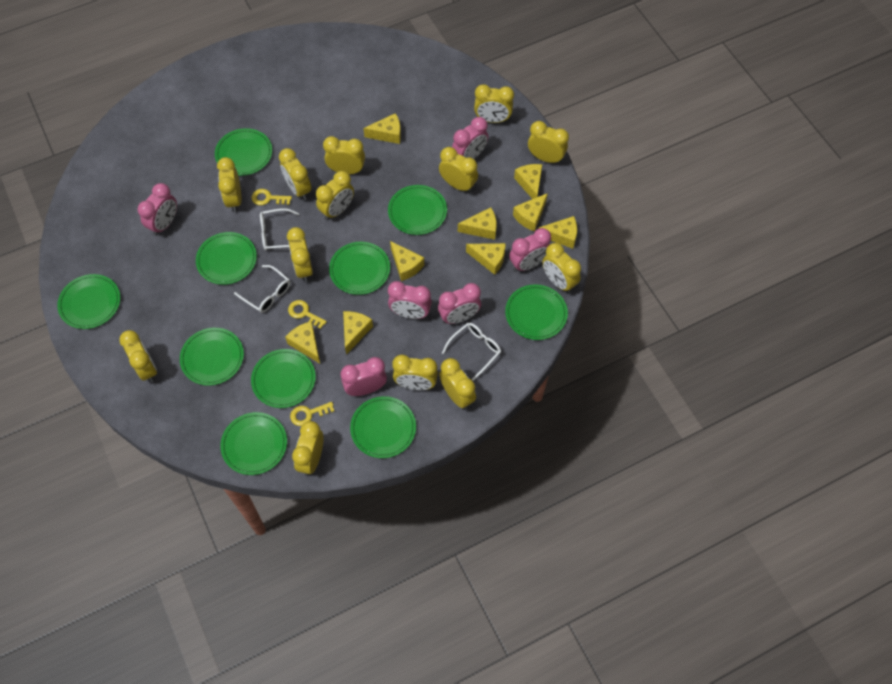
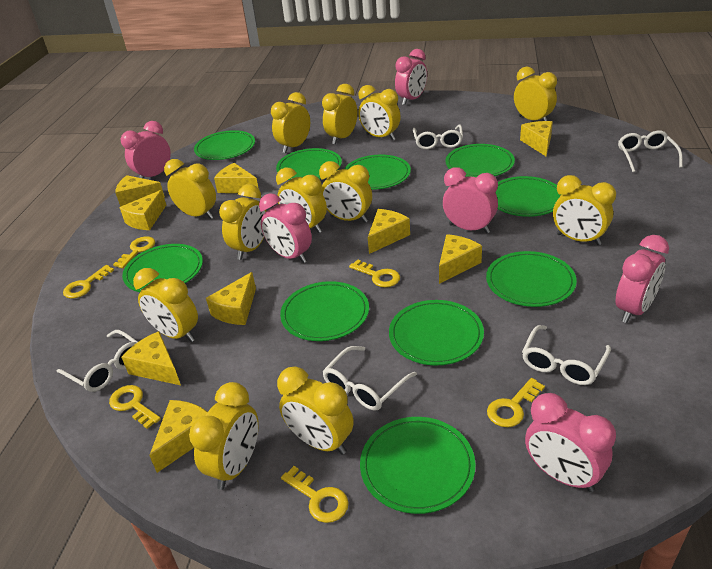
white glasses: [234,265,290,313] [260,208,299,250] [442,323,501,381] = 3 -> [57,330,138,392] [322,346,417,411] [413,125,463,149] [522,325,611,385] [618,130,683,172] = 5
yellow clock: [119,330,157,383] [217,157,242,212] [279,148,311,200] [287,227,313,282] [292,421,324,476] [316,171,354,220] [323,136,365,174] [392,355,438,390] [439,147,478,193] [439,358,476,409] [474,84,514,123] [528,121,569,164] [542,243,581,293] = 13 -> [133,268,198,342] [164,159,216,219] [189,382,259,490] [219,184,266,260] [271,92,310,153] [276,167,327,233] [277,367,354,455] [319,161,372,223] [322,84,357,145] [358,85,401,140] [514,66,557,121] [553,175,616,245] = 12
yellow key: [252,189,292,205] [288,300,327,329] [290,402,334,426] = 3 -> [63,265,114,299] [109,385,161,429] [113,236,155,268] [281,466,349,523] [349,259,400,287] [487,378,545,427] = 6

